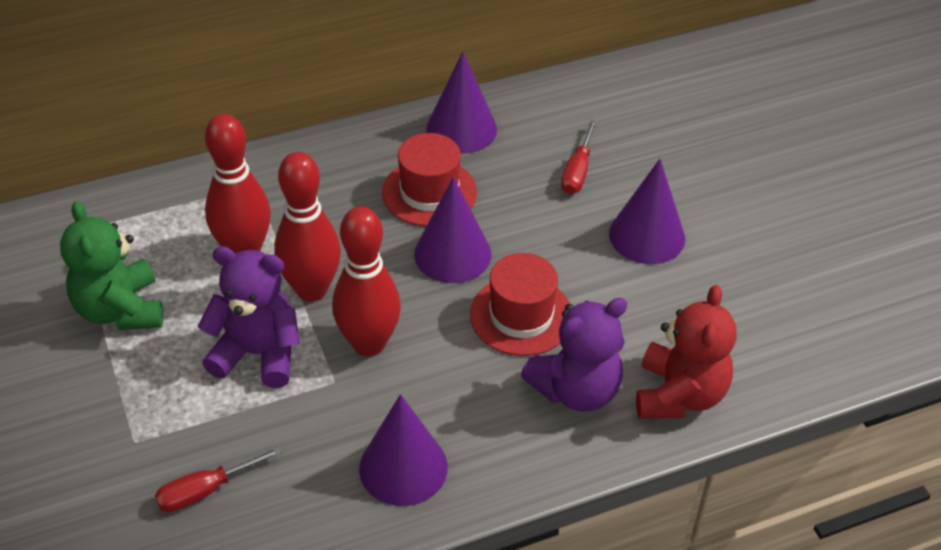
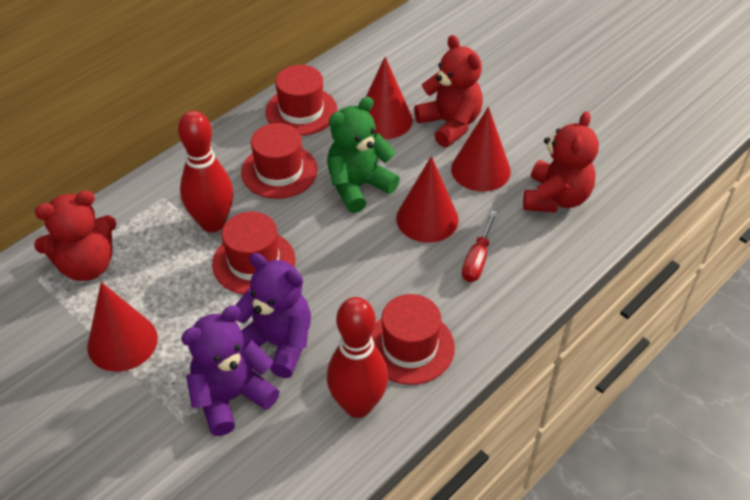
purple cone: [359,394,448,506] [414,177,491,283] [426,51,497,154] [609,159,685,264] = 4 -> none = 0
red bowling pin: [205,114,271,254] [274,152,341,302] [332,206,401,357] = 3 -> [178,111,233,232] [327,297,388,418] = 2
red cone: none = 0 -> [87,282,158,372] [366,57,413,139] [396,156,459,243] [451,107,511,191] = 4
red hat: [382,133,477,227] [470,253,570,356] = 2 -> [212,212,296,294] [241,123,318,199] [266,65,337,135] [371,294,455,385] = 4
red screwdriver: [155,447,282,512] [561,119,597,194] = 2 -> [462,211,497,282] = 1
red teddy bear: [636,285,737,419] = 1 -> [34,190,116,281] [414,35,483,147] [523,111,599,212] = 3

